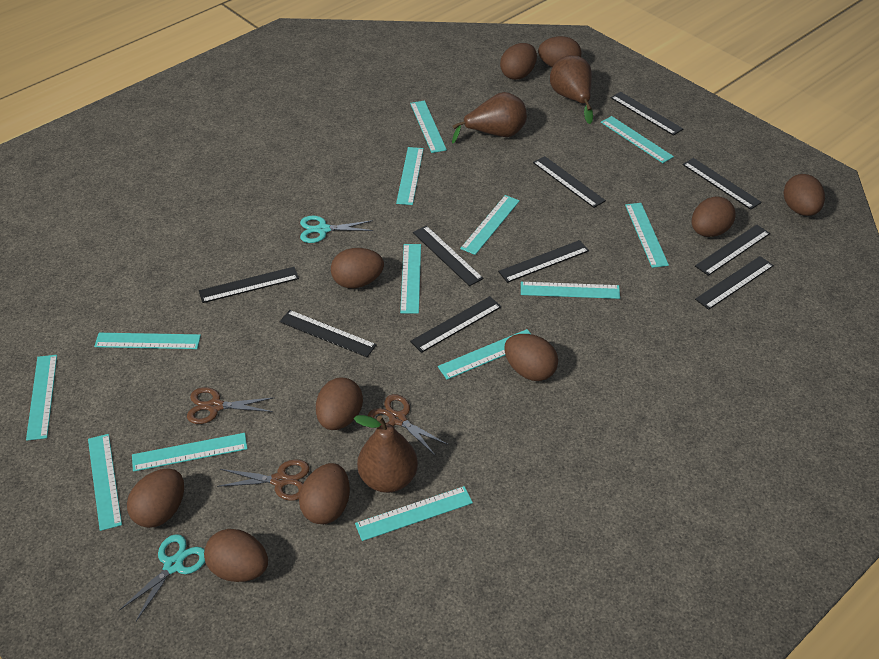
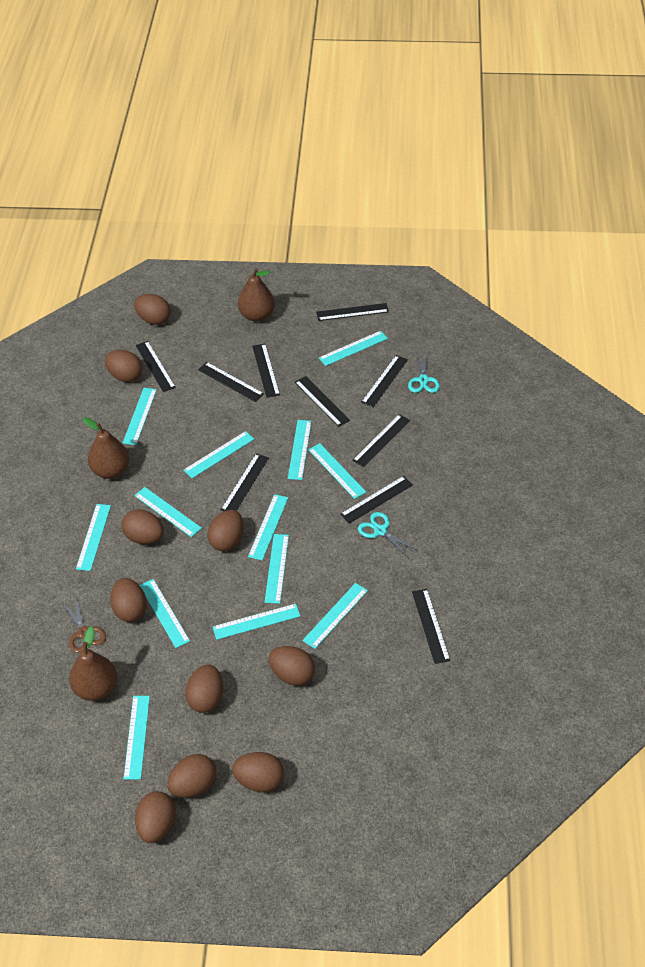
brown scissors: [187,387,274,424] [217,459,310,501] [367,394,448,455] = 3 -> [62,596,106,653] = 1

